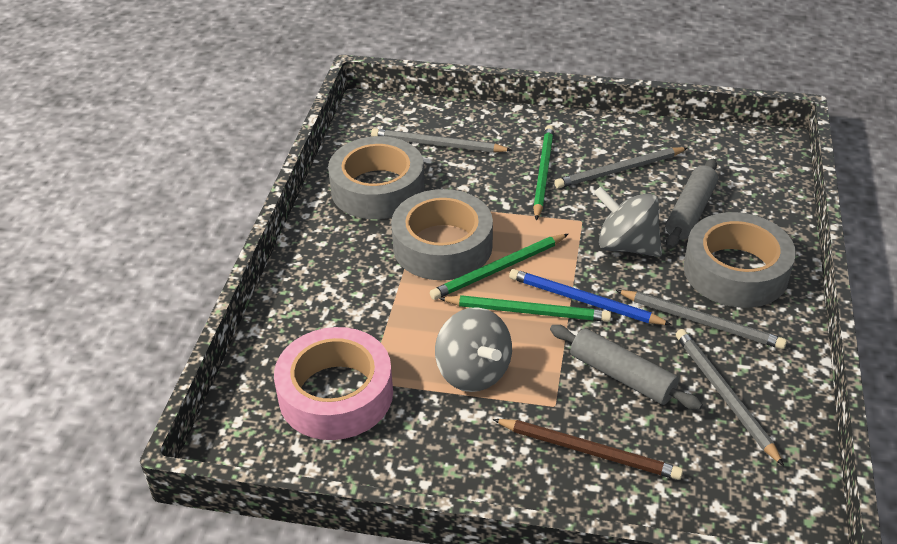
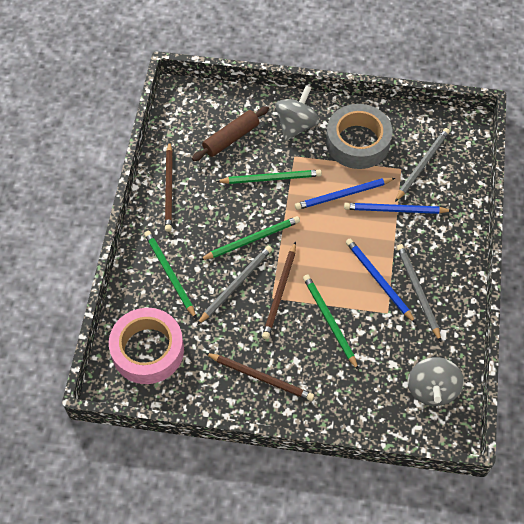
blue pencil: [509,269,671,325] = 1 -> [295,178,395,210] [344,203,453,214] [346,238,416,323] = 3
brown pencil: [493,419,683,480] = 1 -> [165,141,173,232] [205,353,314,401] [262,241,296,339] = 3
brown rolling pin: none = 0 -> [192,106,269,161] = 1
green pencil: [430,234,568,300] [439,295,611,322] [533,125,554,220] = 3 -> [144,231,196,319] [200,216,300,260] [216,170,322,184] [303,274,359,371] = 4
grey pencil: [371,128,512,153] [554,147,688,189] [616,290,787,349] [676,329,784,466] = 4 -> [197,246,272,325] [395,128,450,202] [397,244,441,342] = 3
grey rolling pin: [550,325,703,410] [666,159,718,249] = 2 -> none = 0
grey tape: [328,136,425,219] [391,189,493,280] [684,212,796,308] = 3 -> [326,104,392,169] = 1

